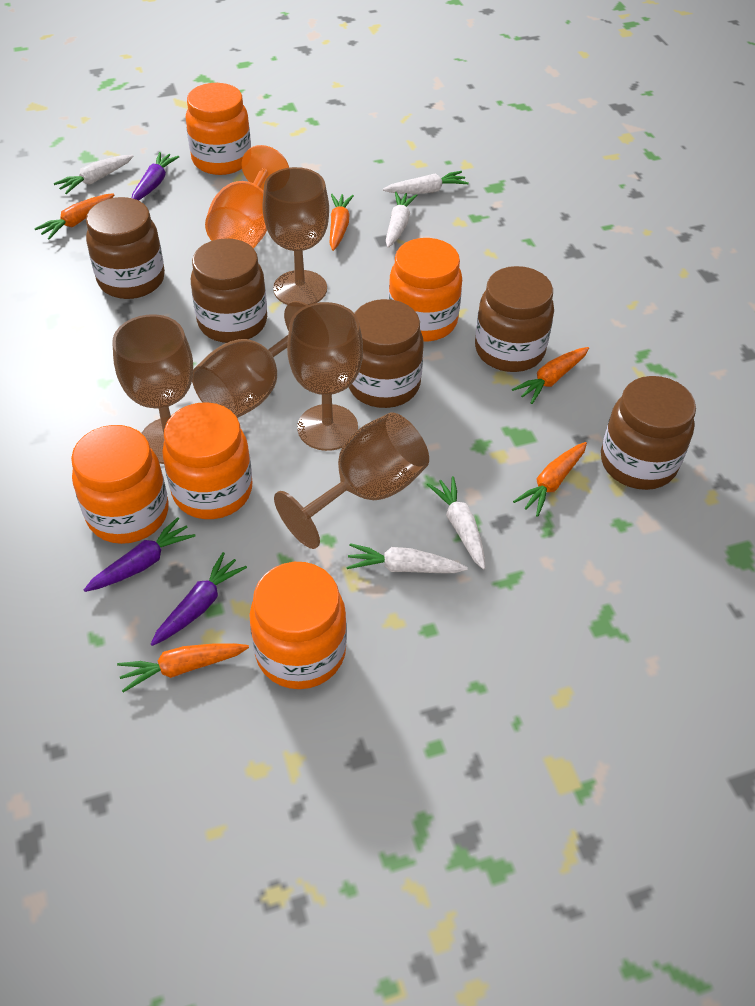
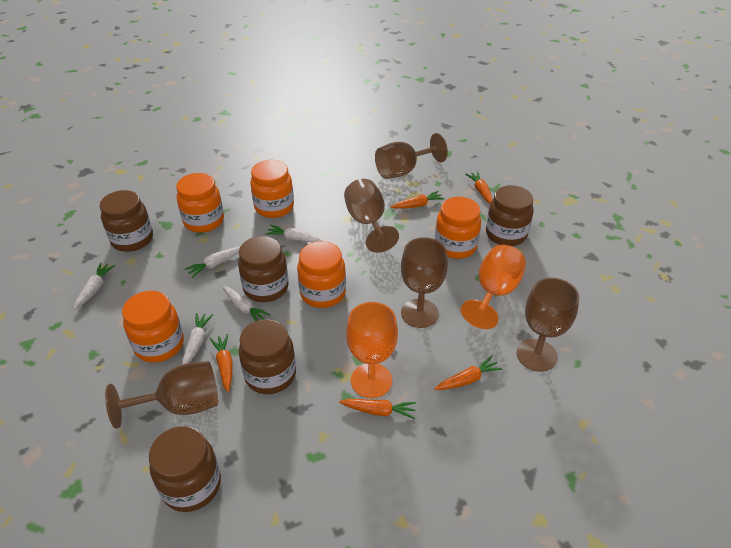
orange goblet: [205,145,289,248] = 1 -> [346,302,398,398] [461,245,526,329] = 2
purple carrot: [84,517,195,592] [132,152,180,201] [151,552,247,646] = 3 -> none = 0

